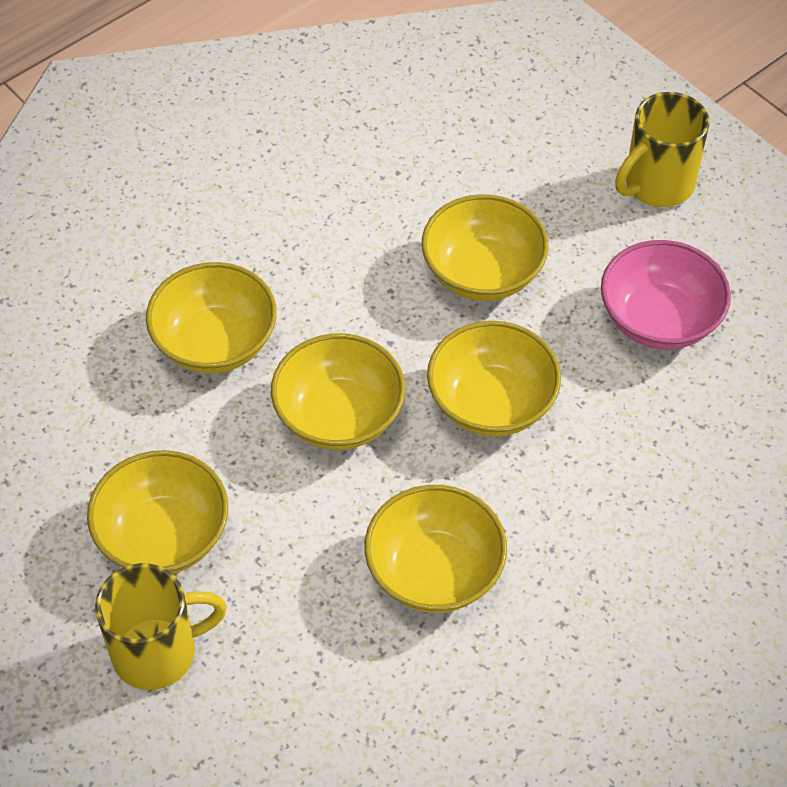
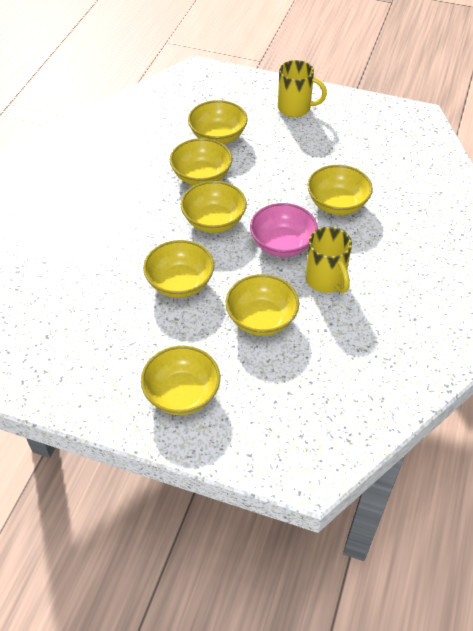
yellow bowl: [87,450,228,574] [146,262,277,374] [271,333,405,450] [364,485,507,613] [422,194,549,301] [427,321,561,436] = 6 -> [141,346,220,415] [143,240,214,298] [170,138,232,186] [181,181,247,233] [188,100,248,144] [226,274,299,336] [308,165,373,215] = 7

